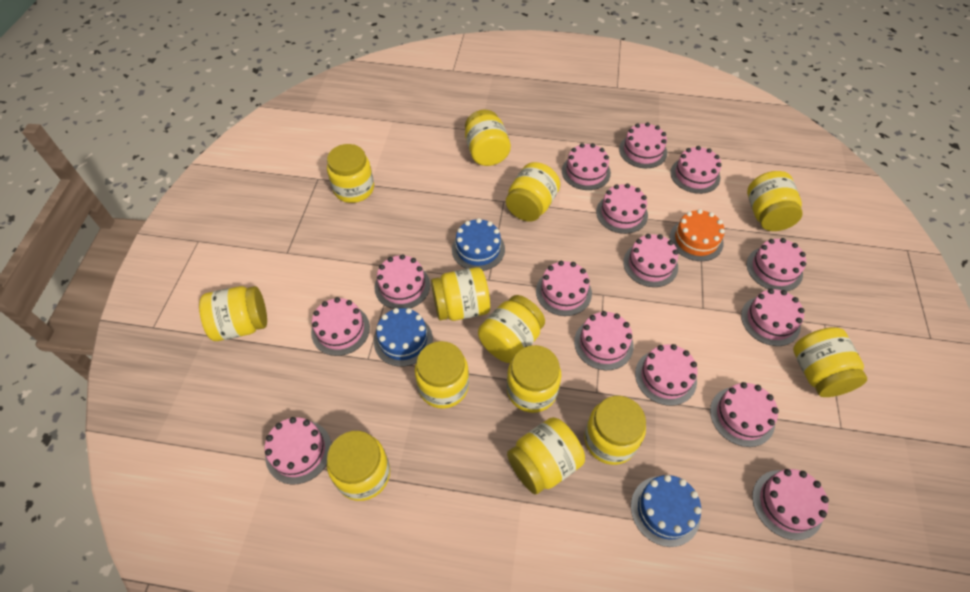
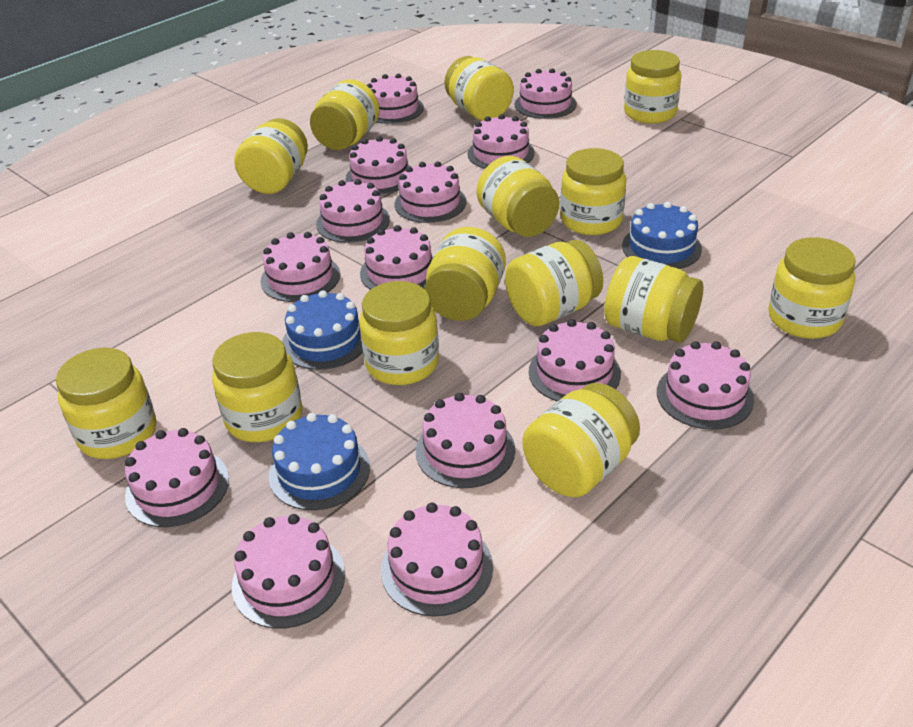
orange cake: [670,209,725,261] = 1 -> none = 0
pink cake: [265,417,331,484] [311,297,370,356] [375,254,430,309] [536,261,592,316] [562,143,611,190] [574,311,634,370] [596,184,648,234] [619,122,667,168] [623,234,678,287] [635,344,698,406] [670,146,721,194] [710,382,779,447] [741,289,805,346] [747,238,806,291] [752,469,829,540] = 15 -> [125,428,229,527] [232,514,345,629] [260,232,340,302] [316,179,390,243] [346,136,411,195] [360,225,433,290] [367,74,424,124] [381,503,493,617] [394,161,466,223] [416,393,515,488] [468,114,535,169] [515,68,577,119] [529,319,621,402] [657,341,754,430] = 14
yellow jar: [199,286,267,341] [327,144,374,203] [327,431,390,501] [415,341,469,409] [431,267,490,321] [465,110,511,166] [478,295,545,363] [506,162,560,222] [507,345,561,413] [507,417,585,494] [584,396,646,465] [747,171,803,231] [793,327,867,397] = 13 -> [56,348,156,459] [212,332,302,442] [234,118,308,194] [310,79,380,150] [359,281,439,385] [425,227,506,321] [444,56,514,121] [476,156,559,237] [505,240,603,326] [523,383,640,497] [560,148,626,235] [604,256,703,343] [624,50,681,124] [768,237,856,339] = 14

